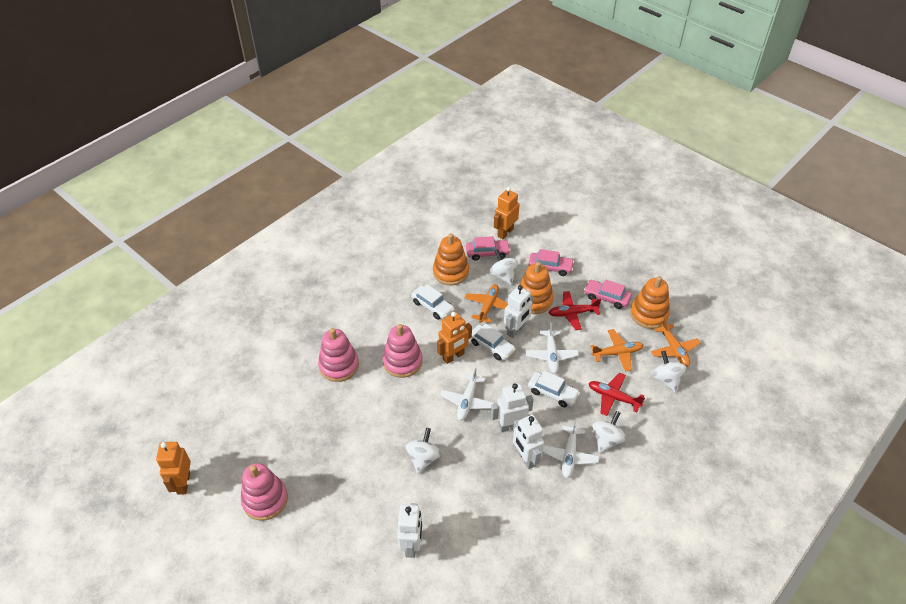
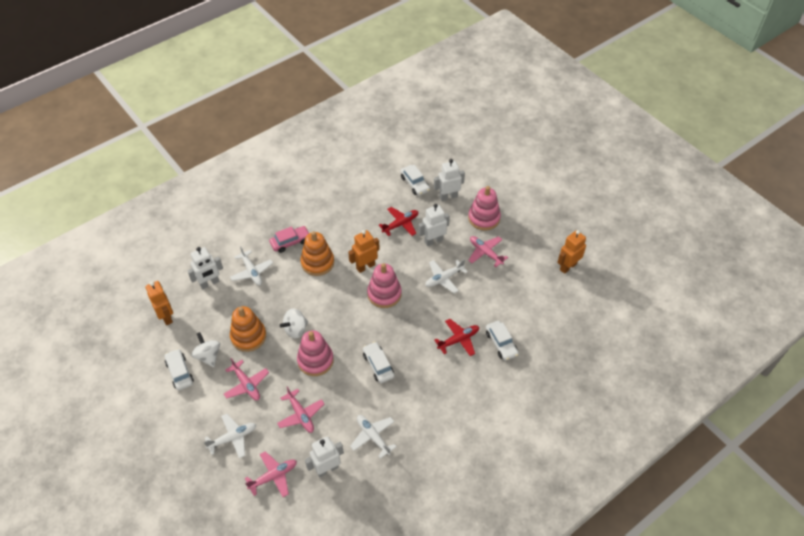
orange plane: [464,284,508,323] [590,329,644,372] [651,318,701,367] = 3 -> none = 0
orange stacking toy: [433,234,469,285] [520,262,554,314] [630,276,670,329] = 3 -> [230,306,266,352] [300,231,334,276] = 2
pink car: [466,236,511,261] [529,249,574,276] [584,279,632,309] = 3 -> [269,226,309,253] = 1
pink plane: none = 0 -> [224,358,269,400] [245,451,297,497] [277,386,324,433] [468,236,508,267] = 4
white car: [411,284,454,320] [470,323,516,361] [528,371,580,407] = 3 -> [165,348,194,391] [363,342,394,383] [400,165,430,196] [486,321,519,361] = 4
white plane: [440,367,495,421] [526,322,579,374] [543,419,599,478] = 3 -> [204,414,256,458] [230,246,273,285] [350,415,397,459] [425,259,468,293] = 4
white spinning top: [405,428,442,473] [489,249,518,285] [592,411,626,453] [652,351,686,392] = 4 -> [191,332,220,367] [280,308,308,338] = 2

